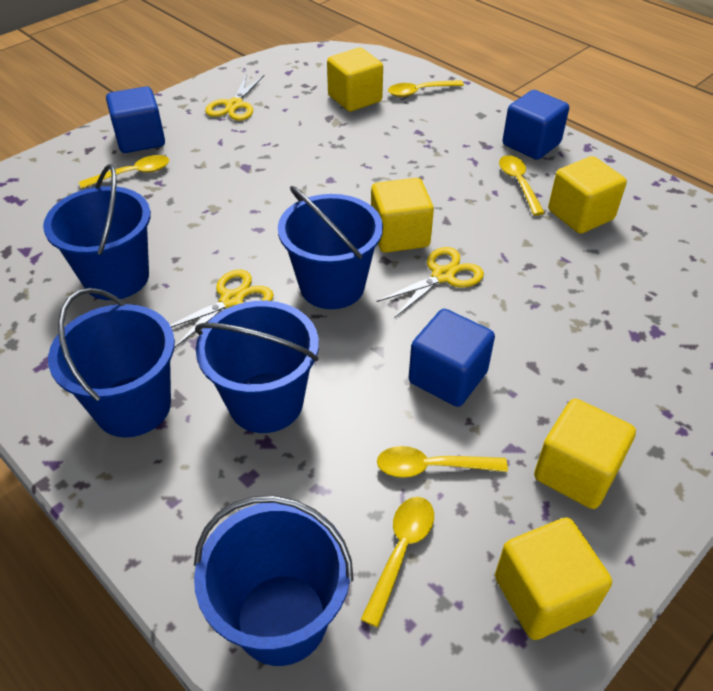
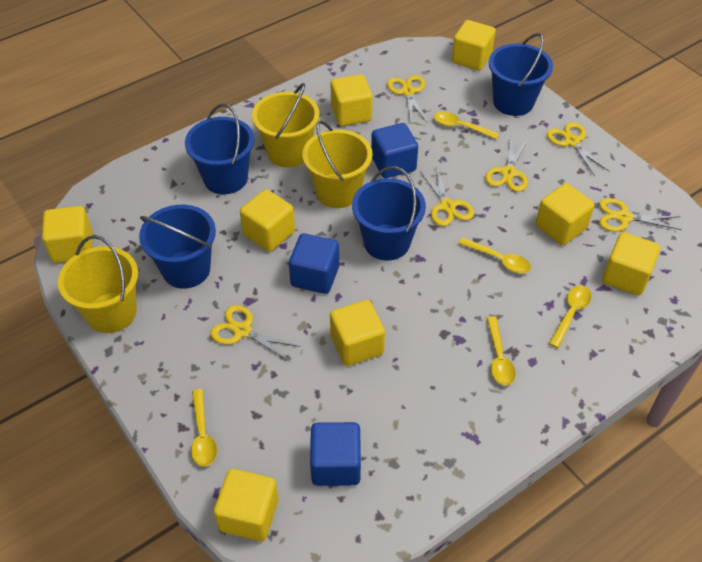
blue bucket: [43,164,151,300] [48,288,175,437] [194,495,353,666] [195,301,319,433] [278,186,383,309] = 5 -> [139,205,216,289] [185,103,254,194] [352,166,426,261] [489,33,553,116] = 4
yellow bucket: none = 0 -> [58,235,138,333] [252,83,319,168] [302,121,373,208] = 3
yellow cube: [327,48,383,112] [371,178,434,253] [495,517,612,640] [534,399,636,509] [548,156,627,234] = 5 -> [42,206,92,263] [214,469,278,541] [240,189,295,252] [330,300,385,366] [331,74,373,126] [452,20,496,71] [536,183,595,245] [602,232,660,295] = 8
yellow scissors: [170,269,274,348] [205,73,265,121] [376,247,484,318] = 3 -> [210,305,301,361] [387,75,427,122] [420,166,474,226] [485,138,528,192] [547,122,610,176] [599,198,682,232] = 6

